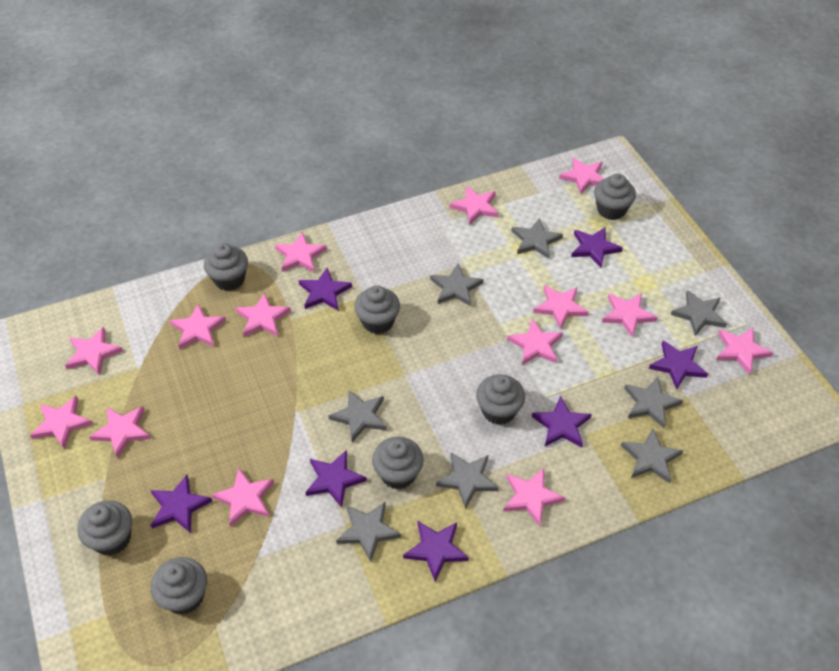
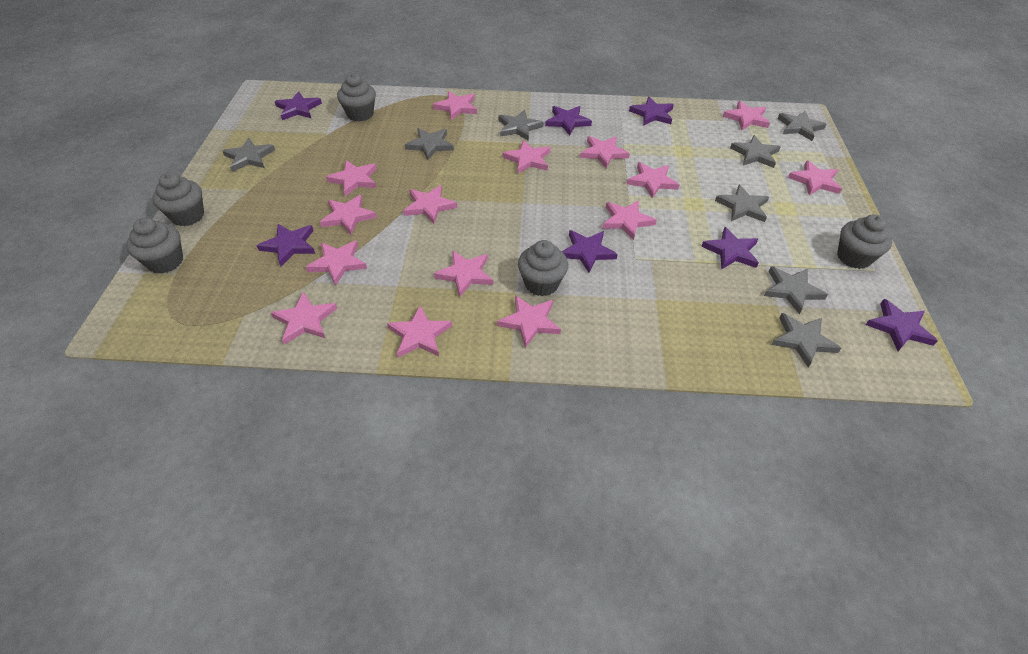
grey cupcake: [77,500,132,556] [151,557,207,615] [204,243,248,291] [354,285,400,334] [372,437,424,489] [476,375,525,425] [594,173,636,220] = 7 -> [126,218,183,274] [152,173,204,226] [337,74,376,122] [518,240,568,296] [837,214,892,269] = 5
pink star: [30,395,93,450] [65,327,123,375] [89,406,151,458] [170,304,226,349] [211,468,274,527] [236,292,291,337] [275,232,327,272] [450,186,499,225] [503,468,565,526] [507,318,563,365] [533,285,589,330] [559,157,604,194] [602,293,658,337] [716,328,773,375] = 14 -> [271,292,337,344] [306,240,367,286] [320,195,377,235] [326,160,377,196] [387,305,452,358] [403,185,457,224] [433,91,477,120] [434,251,493,297] [497,295,561,348] [503,140,550,174] [580,136,630,168] [602,200,657,240] [627,162,680,198] [723,101,770,130] [788,160,842,196] = 15

